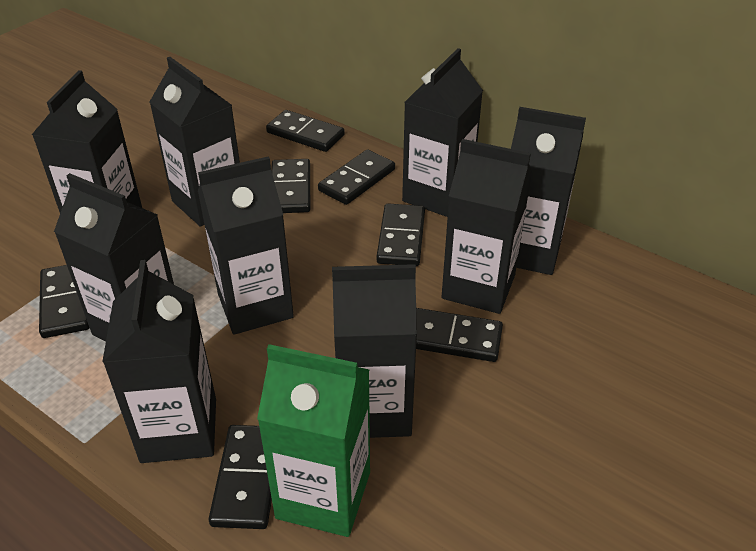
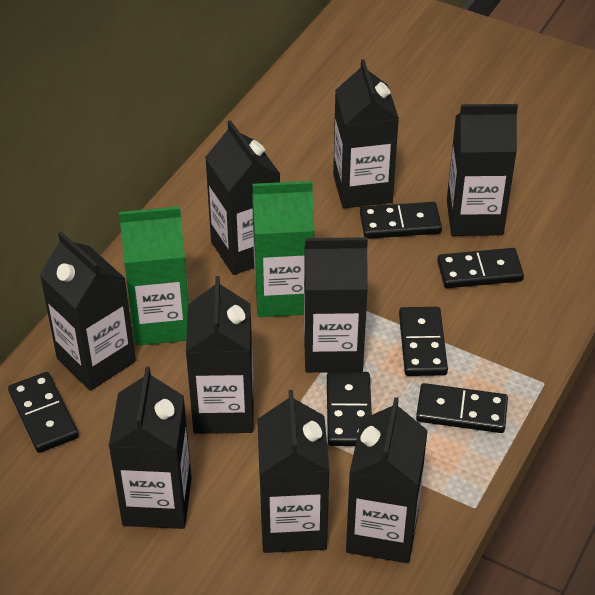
black domino: [39,265,89,338] [209,425,272,529] [266,110,345,152] [271,159,310,213] [318,150,395,205] [376,203,425,266] [416,308,503,362] = 7 -> [8,372,79,453] [327,372,372,446] [360,202,442,239] [399,307,448,376] [416,383,508,433] [437,248,524,288] = 6
green carton: [257,344,370,537] = 1 -> [119,206,189,346] [252,181,314,317] = 2

